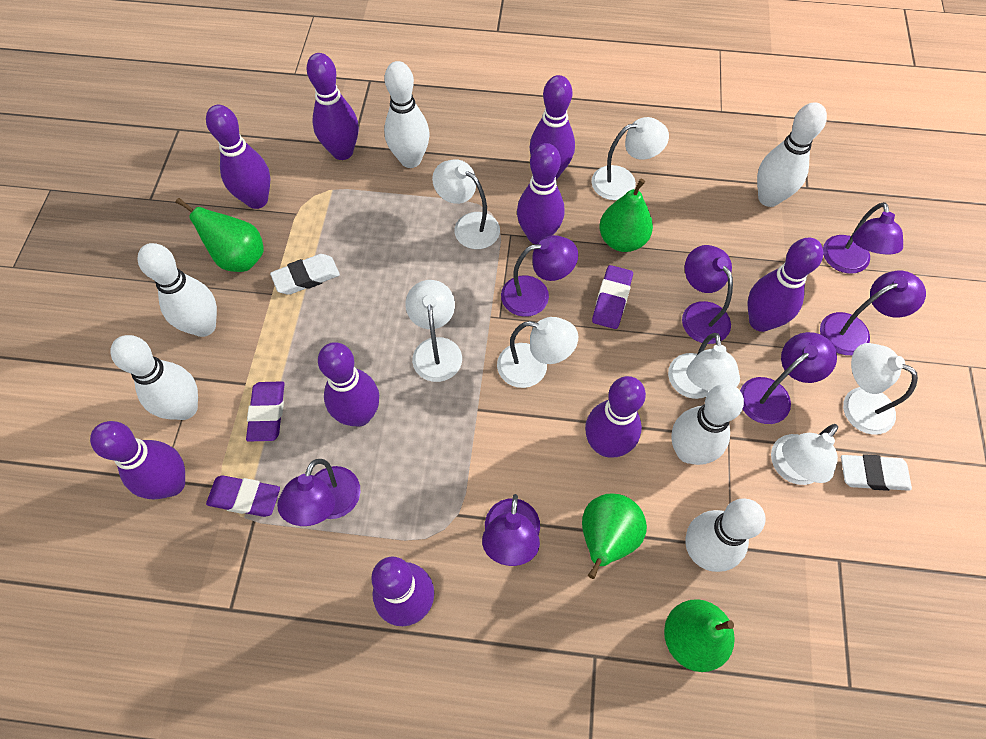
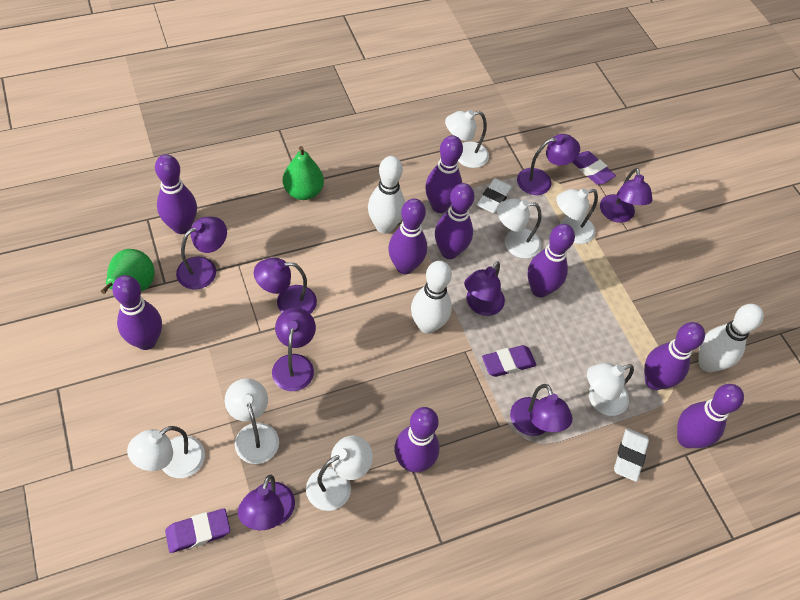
green pear: [176,198,264,272] [582,493,647,579] [599,178,653,252] [664,599,735,672] = 4 -> [101,249,155,294] [283,146,324,200] = 2
purple lamp: [277,459,360,526] [482,494,540,566] [501,235,578,317] [682,245,733,344] [740,332,837,424] [820,271,926,355] [823,202,903,274] = 7 -> [176,217,227,289] [238,475,295,530] [254,257,317,314] [272,308,316,391] [464,261,505,316] [510,384,573,436] [517,134,580,195] [600,168,653,223] = 8
white bowling pin: [110,335,198,420] [137,243,217,337] [384,61,430,168] [671,384,744,465] [685,498,765,572] [757,102,827,207] = 6 -> [368,156,405,234] [411,261,452,334] [698,304,764,372] = 3

